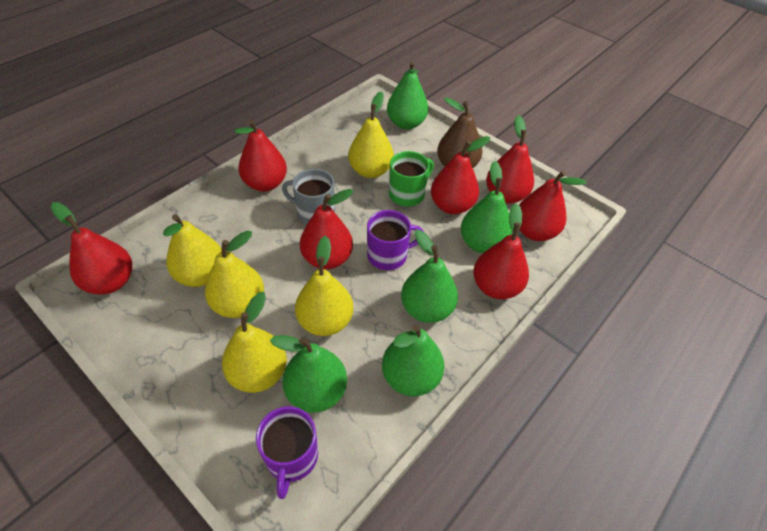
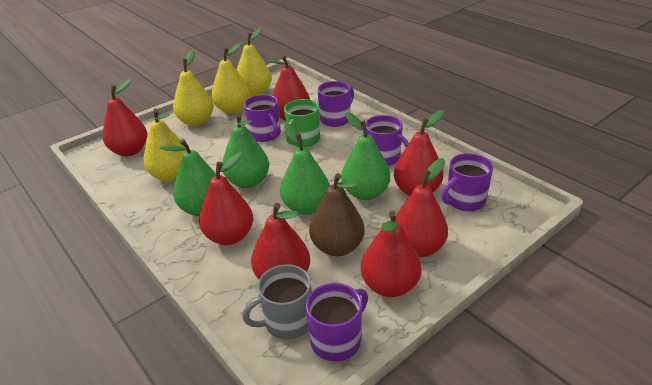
green pear: [270,335,347,412] [382,325,444,397] [387,61,428,130] [401,229,458,323] [461,161,512,253] = 5 -> [160,139,216,216] [222,114,269,188] [280,124,330,215] [341,112,390,200] = 4
purple mug: [256,406,318,499] [367,210,424,270] = 2 -> [244,95,281,142] [306,283,368,361] [317,81,354,127] [366,115,409,166] [442,153,493,211] = 5
yellow pear: [163,214,222,287] [205,231,264,318] [222,292,287,393] [295,236,354,336] [348,92,394,178] = 5 -> [143,109,186,182] [173,50,213,126] [211,42,250,114] [237,27,272,96] = 4

